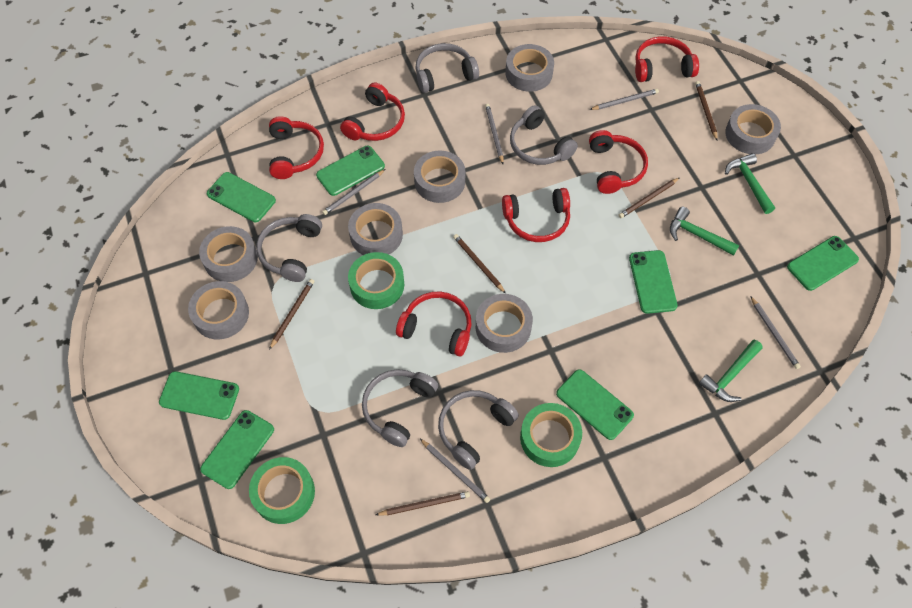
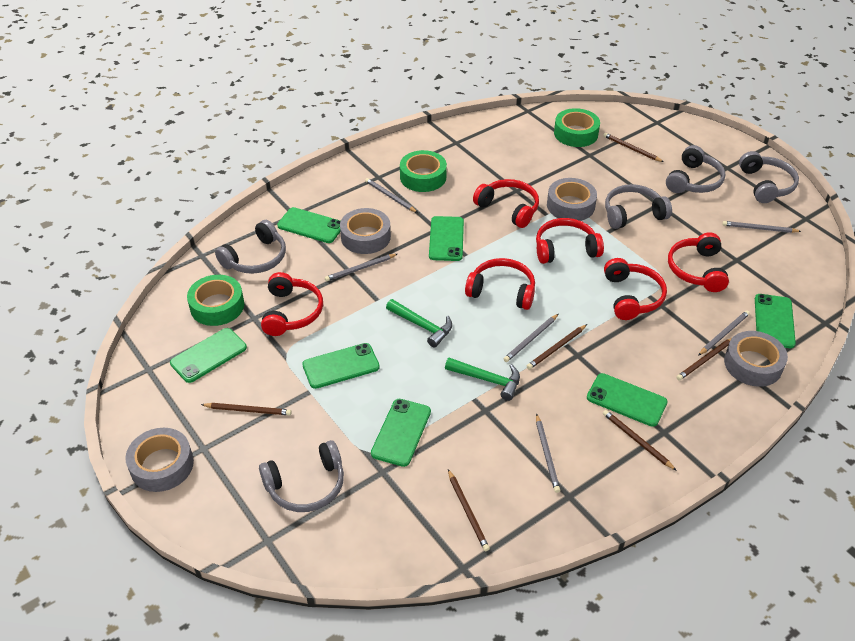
brown pencil: [269,279,314,350] [376,491,470,515] [453,234,506,293] [619,178,679,218] [695,81,718,140] = 5 -> [201,403,291,415] [448,469,490,551] [527,324,587,369] [603,133,664,162] [603,410,677,471] [676,337,733,380] = 6
green hammer: [670,207,739,256] [699,340,763,402] [725,153,775,214] = 3 -> [386,299,452,348] [445,358,520,401] = 2
grey pencil: [322,169,385,215] [420,439,490,503] [485,104,504,164] [589,89,659,110] [751,297,801,369] = 5 -> [325,254,397,281] [365,178,418,213] [504,314,559,362] [536,413,560,493] [698,310,750,356] [722,221,802,233] = 6
grey tape: [188,281,249,339] [199,226,258,282] [348,203,403,255] [414,151,465,203] [476,294,533,353] [505,44,554,92] [725,104,781,154] = 7 -> [125,428,194,492] [340,208,391,254] [547,178,597,221] [724,331,788,387] = 4

